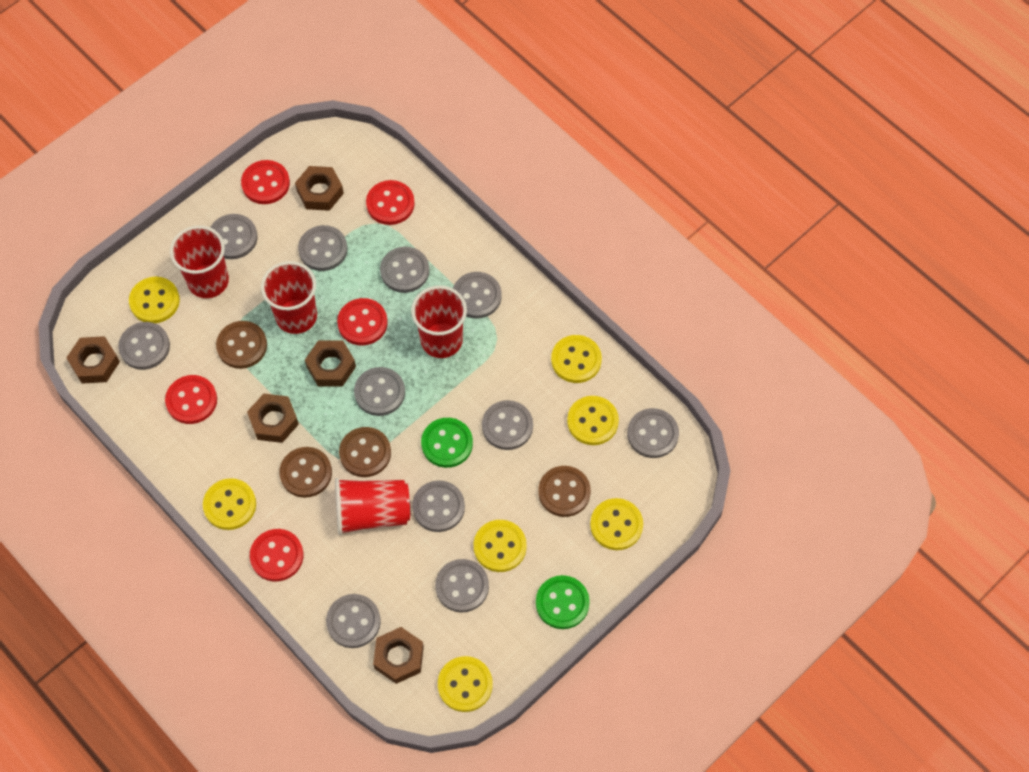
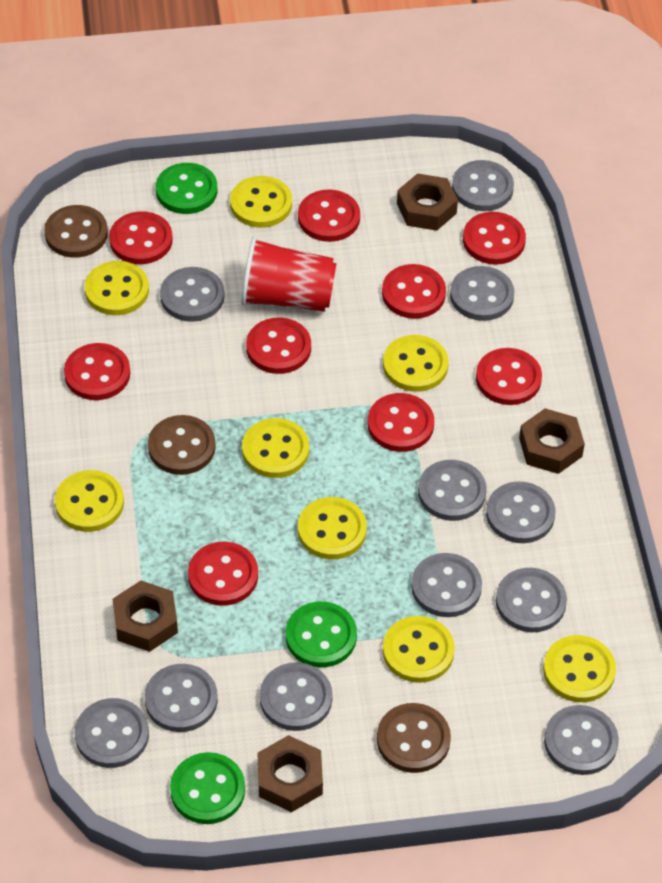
brown button: [216,321,267,369] [279,447,332,498] [339,427,391,477] [538,466,591,517] = 4 -> [44,205,108,258] [148,415,216,475] [377,703,451,773] = 3
brown nut: [66,336,120,384] [247,394,299,443] [295,166,344,211] [305,340,356,386] [373,627,424,684] = 5 -> [113,581,178,652] [258,735,323,812] [397,173,458,231] [519,408,585,474] = 4
green button: [421,418,473,468] [536,575,590,629] = 2 -> [156,163,218,214] [170,752,245,824] [286,601,357,667] = 3
red button: [165,375,217,424] [241,160,290,204] [250,529,304,582] [337,298,388,346] [366,180,415,225] = 5 -> [64,343,130,400] [109,211,173,264] [188,542,258,606] [246,318,311,374] [298,189,360,242] [367,393,434,452] [382,264,446,319] [463,212,526,265] [476,348,542,405] = 9
red cup: [170,225,229,298] [261,261,317,334] [335,478,410,535] [411,285,467,358] = 4 -> [241,237,337,312] = 1
yellow button: [129,277,180,323] [203,478,256,530] [438,656,493,712] [474,520,527,572] [551,335,602,383] [567,396,619,445] [590,498,643,550] = 7 -> [55,470,124,532] [85,261,149,315] [230,176,292,228] [242,418,309,478] [298,497,367,559] [383,335,449,392] [383,616,455,683] [543,635,616,702] = 8

